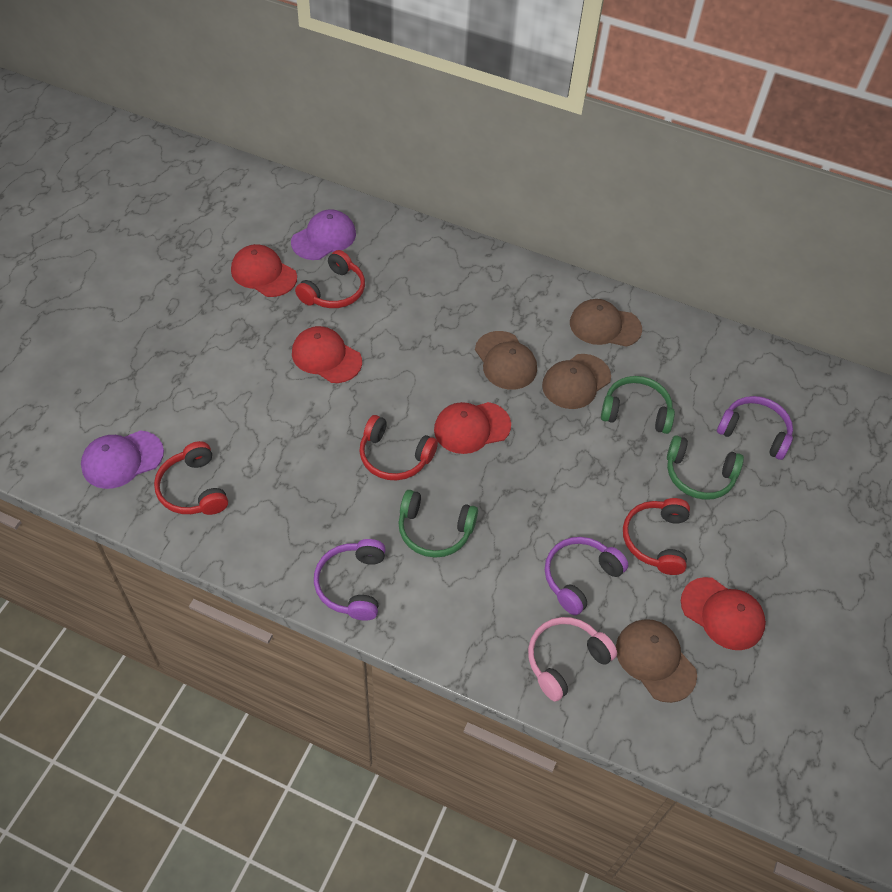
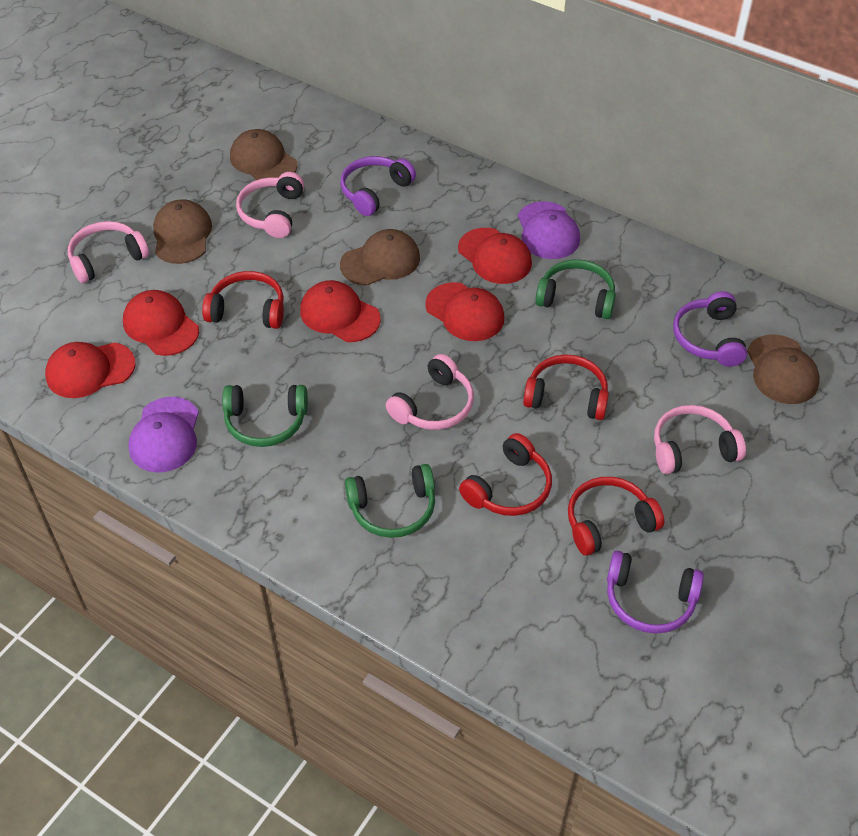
pink headphones: [528,617,617,702] = 1 -> [68,221,149,283] [236,172,304,238] [386,354,474,430] [654,405,746,474] = 4
red cap: [231,244,297,297] [292,326,362,383] [434,402,511,454] [681,577,766,650] = 4 -> [45,342,135,398] [123,290,199,356] [300,280,381,342] [425,282,504,341] [458,228,532,284] = 5

